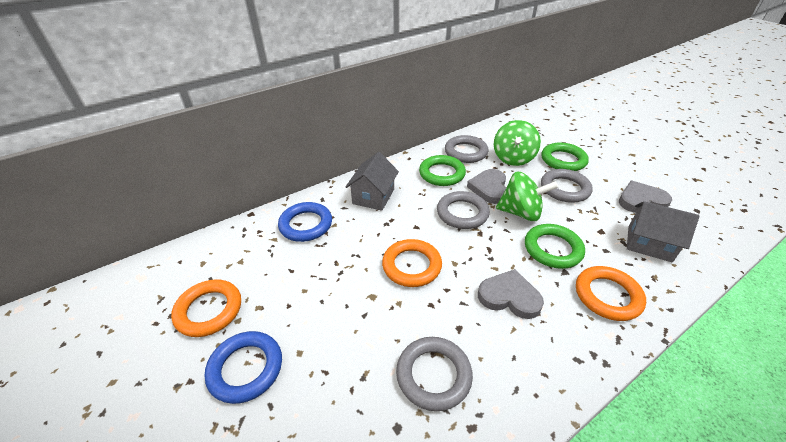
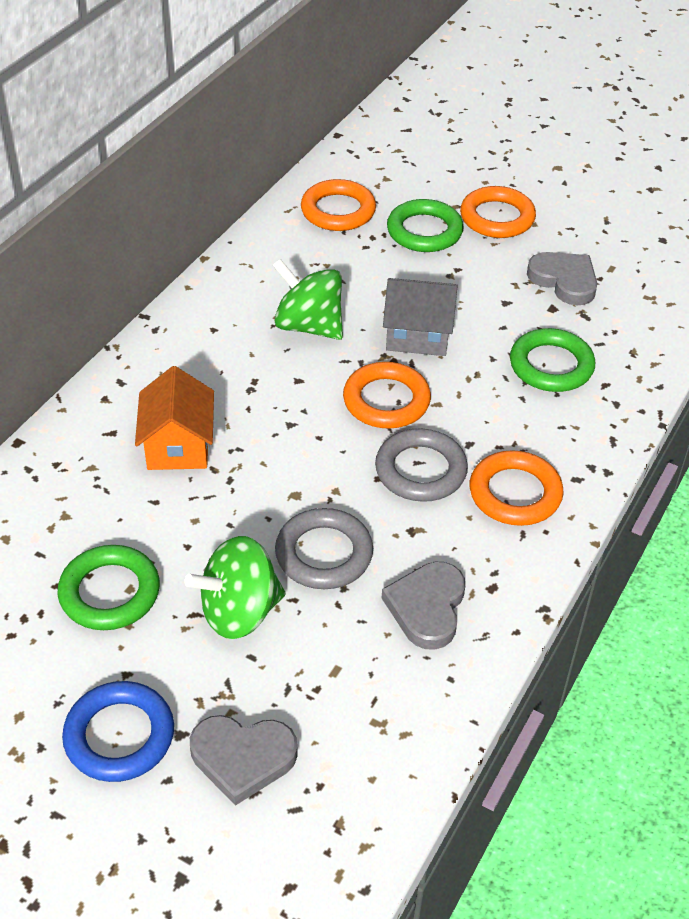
blue ring: [204,331,282,404] [278,202,332,242] = 2 -> [62,681,174,782] = 1
grey house: [345,152,399,211] [627,201,699,263] = 2 -> [383,278,458,356] = 1
grey ring: [396,337,473,411] [437,191,490,229] [445,135,488,163] [541,169,593,203] = 4 -> [275,508,373,589] [375,428,468,502] = 2
orange house: none = 0 -> [135,366,214,470] = 1
orange ring: [171,279,241,337] [382,239,442,287] [576,266,646,321] = 3 -> [301,179,376,231] [343,362,431,428] [460,186,536,238] [470,450,563,526] = 4

